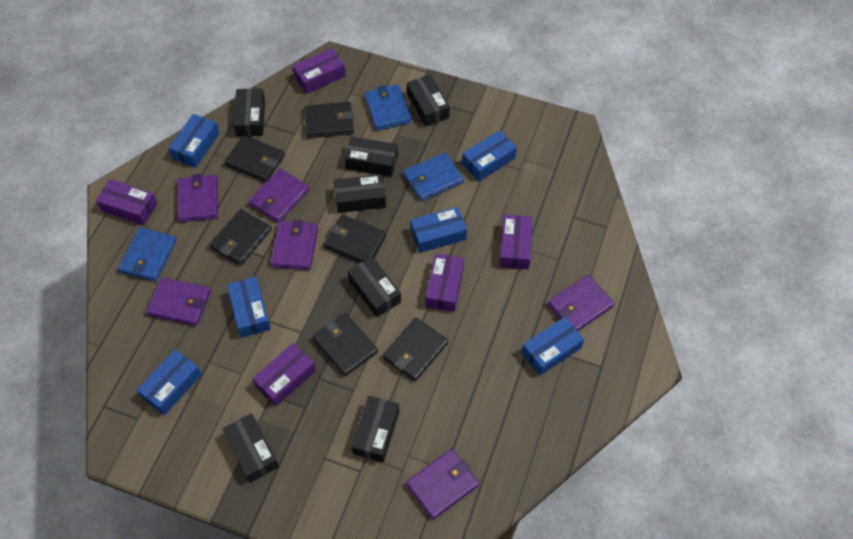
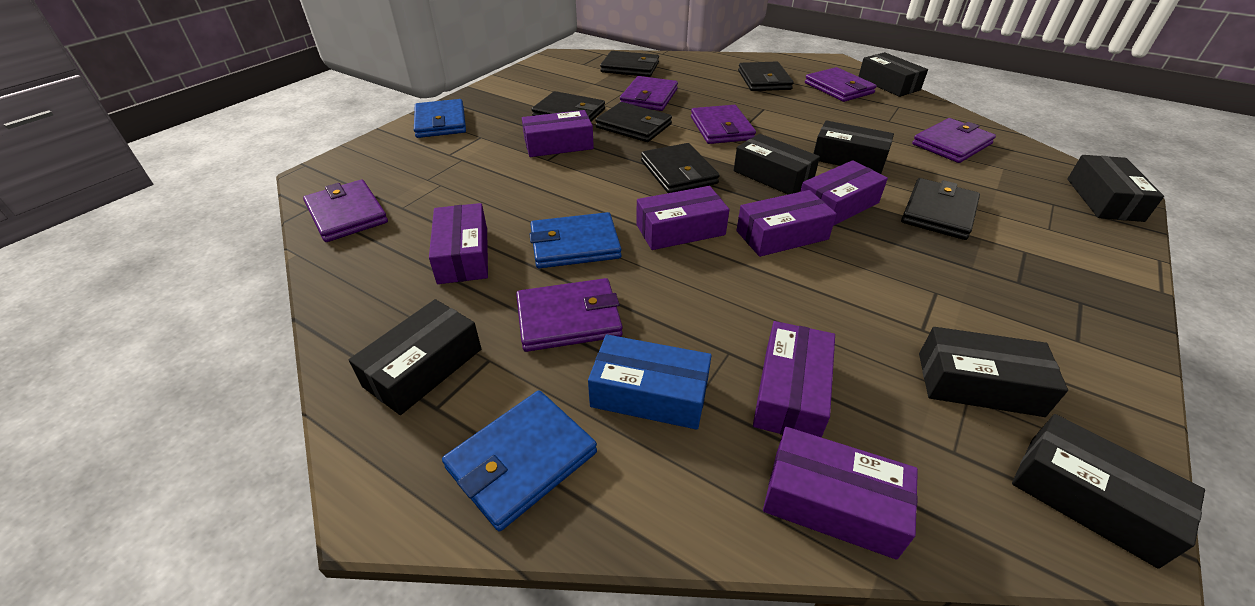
blue box: [137,350,202,415] [169,114,220,168] [227,277,271,338] [411,207,467,253] [462,130,517,181] [521,317,584,376] = 6 -> [588,334,712,430] = 1
purple box: [96,179,158,225] [252,343,316,407] [293,48,346,94] [426,253,464,312] [500,214,533,269] = 5 -> [429,203,488,284] [522,110,594,157] [636,186,729,250] [736,190,837,257] [753,321,835,438] [763,427,918,560] [800,160,888,226] = 7

